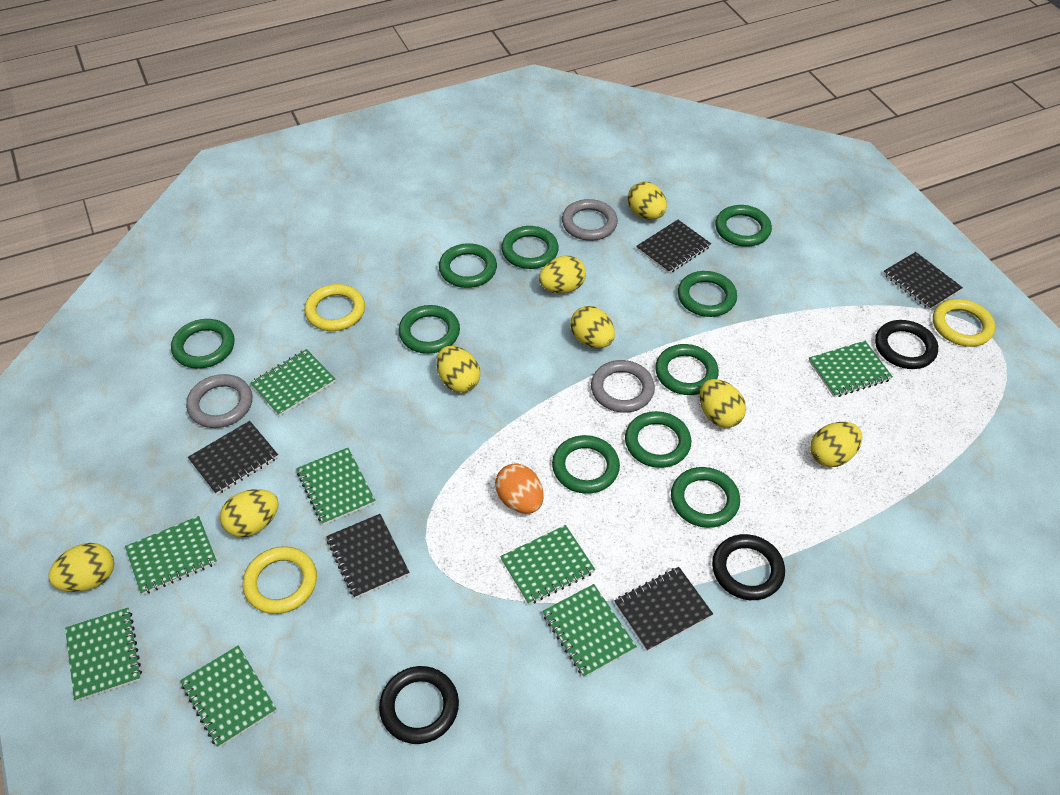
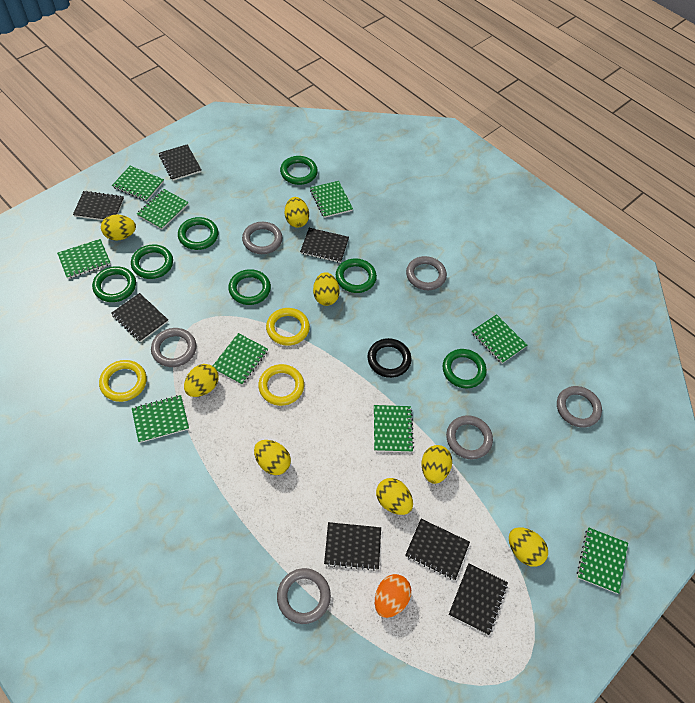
black notebook: [188,421,278,495] [326,514,410,598] [614,567,713,651] [636,220,711,274] [883,252,963,310] = 5 -> [73,191,124,220] [111,293,168,342] [159,144,202,181] [300,228,349,263] [324,522,381,571] [405,519,470,580] [449,563,508,635] = 7
black ring: [379,666,459,744] [712,534,785,600] [875,320,938,369] = 3 -> [367,338,411,378] = 1
green notebook: [65,608,142,701] [125,516,217,595] [180,646,277,748] [250,349,336,416] [296,448,376,525] [500,525,595,605] [543,584,637,677] [809,341,893,397] = 8 -> [57,239,111,279] [112,166,164,201] [132,395,189,443] [137,189,189,230] [213,333,268,385] [310,181,353,218] [374,405,414,452] [471,314,527,364] [577,527,628,594] = 9
green ring: [171,319,234,369] [399,305,460,354] [439,243,497,288] [501,226,559,269] [552,435,620,494] [625,411,691,468] [655,344,719,395] [671,467,740,528] [678,271,737,317] [715,205,772,247] = 10 -> [92,266,136,302] [131,245,173,279] [178,217,218,250] [228,269,271,305] [280,156,318,185] [336,258,377,293] [443,349,487,388] = 7
grey ring: [186,374,252,428] [562,199,618,241] [591,360,655,413] = 3 -> [151,328,196,367] [242,222,283,254] [277,568,331,624] [406,256,447,290] [446,415,493,459] [557,386,602,428] = 6

